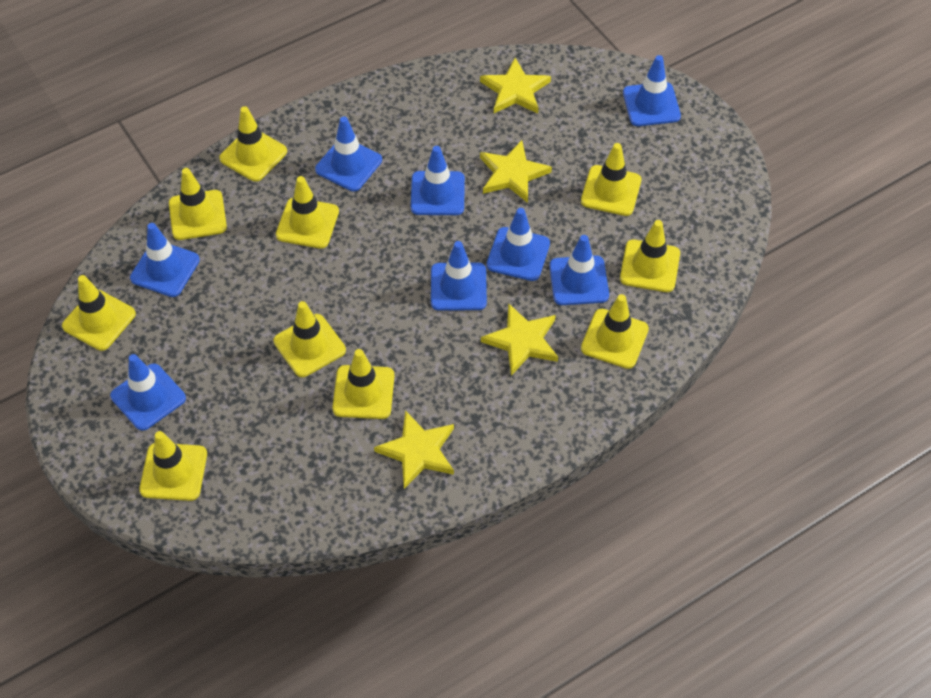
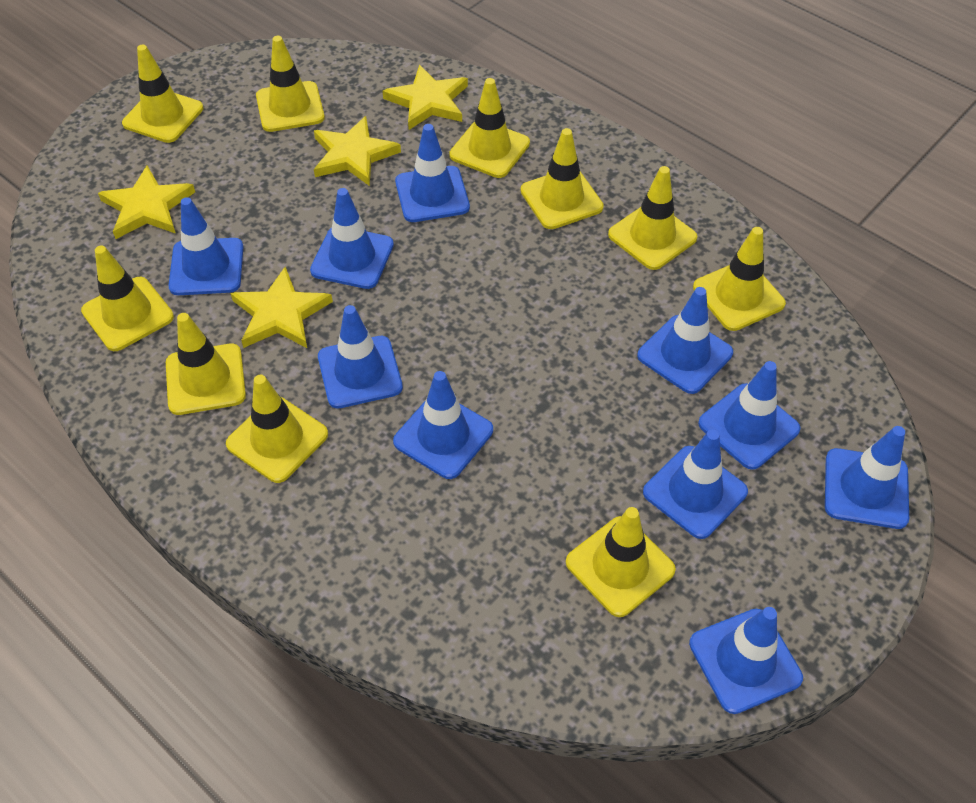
blue traffic cone: [110,354,186,431] [130,223,200,297] [315,116,382,191] [411,146,465,215] [431,241,487,311] [487,208,550,281] [549,235,609,305] [623,55,681,126] = 8 -> [168,197,243,295] [310,188,394,289] [318,305,403,408] [393,371,493,479] [395,124,470,222] [637,287,733,394] [643,429,748,539] [689,607,803,714] [698,361,801,470] [825,426,909,529] = 10

